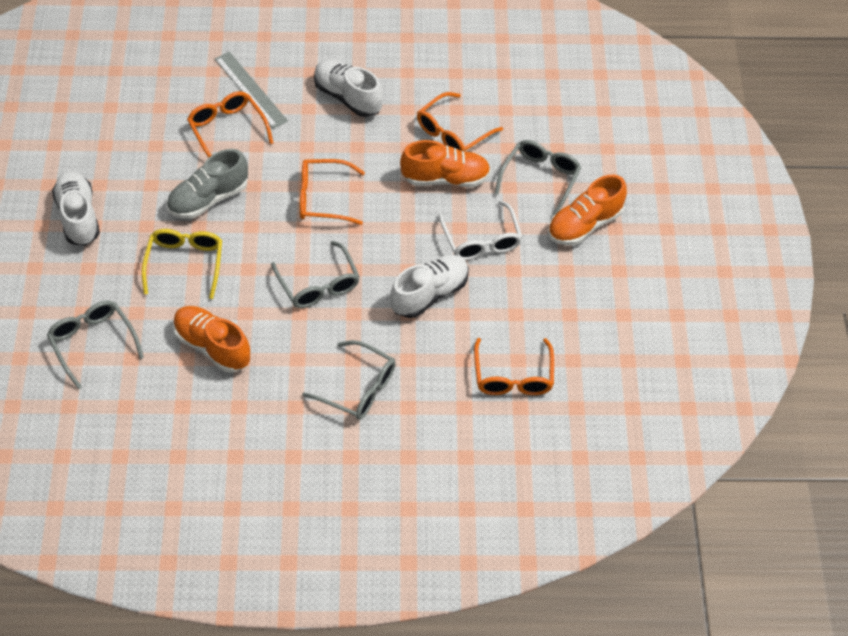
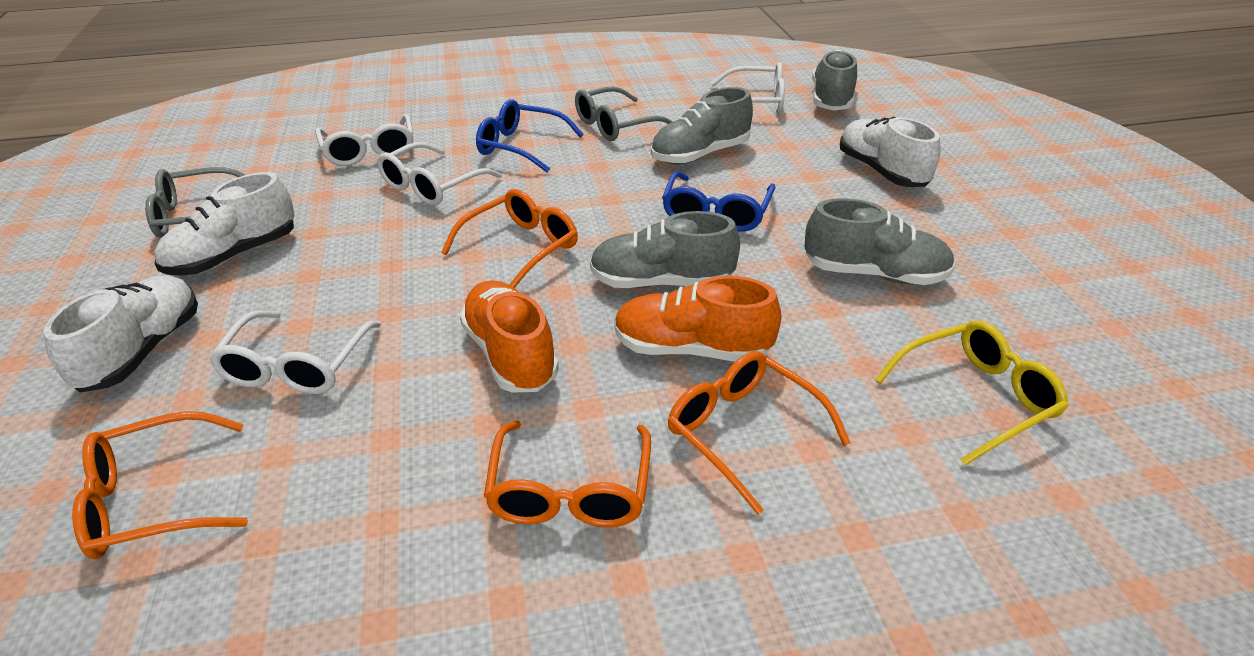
blue glasses: none = 0 -> [476,99,583,173] [662,171,775,232] = 2
grey glasses: [47,301,144,389] [271,241,360,308] [302,340,396,420] [495,140,581,216] = 4 -> [145,167,246,238] [575,86,672,141] = 2
grey ruler: [215,52,288,129] = 1 -> none = 0
grey shoe: [167,149,248,219] = 1 -> [590,211,740,288] [651,87,753,164] [805,198,955,285] [812,50,857,111] = 4
orange shoe: [173,306,251,373] [400,140,491,187] [548,175,627,245] = 3 -> [459,280,559,392] [614,276,781,362] = 2
white glasses: [438,200,522,261] = 1 -> [209,311,381,394] [315,114,414,166] [377,142,502,206] [711,62,785,114] = 4

